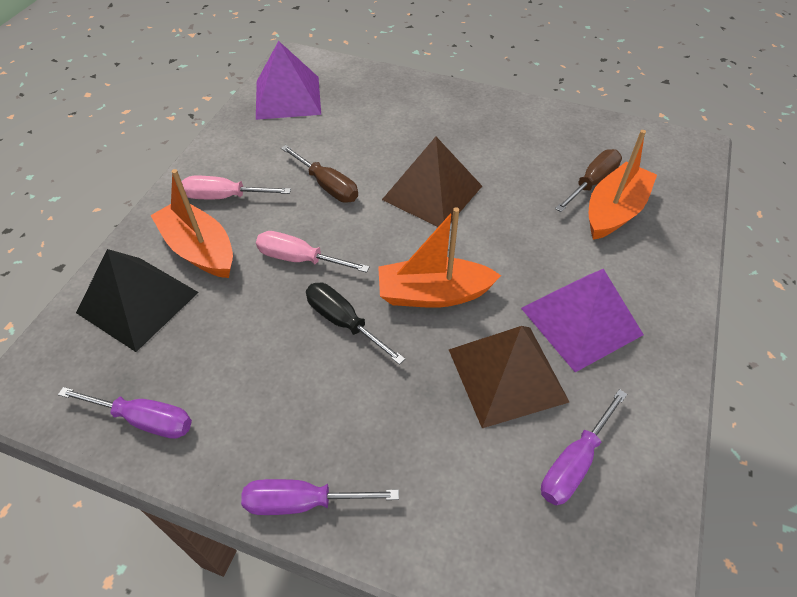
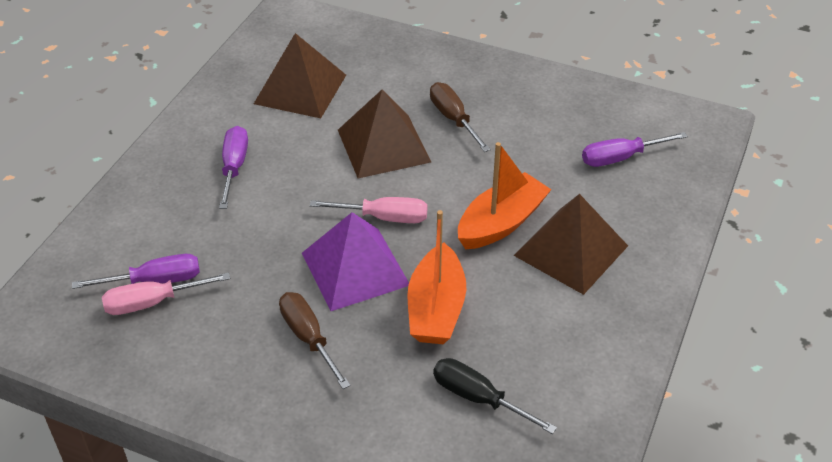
black pyramid: [76,249,199,352] = 1 -> none = 0
brown pyramid: [382,137,482,227] [449,326,569,428] = 2 -> [254,33,346,118] [338,89,431,178] [513,194,628,295] = 3
orange boat: [150,169,233,278] [378,207,501,308] [589,130,657,240] = 3 -> [407,210,466,344] [458,142,552,249] = 2
purple pyramid: [256,41,321,120] [521,269,644,372] = 2 -> [302,212,409,311] = 1

